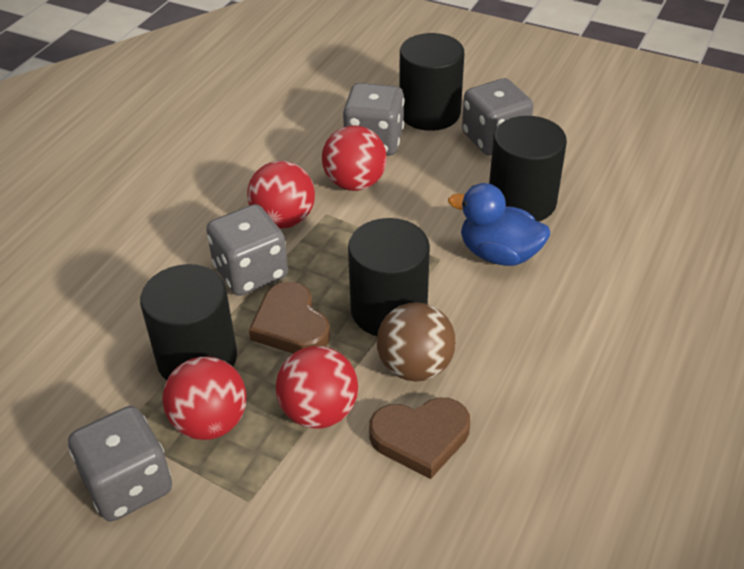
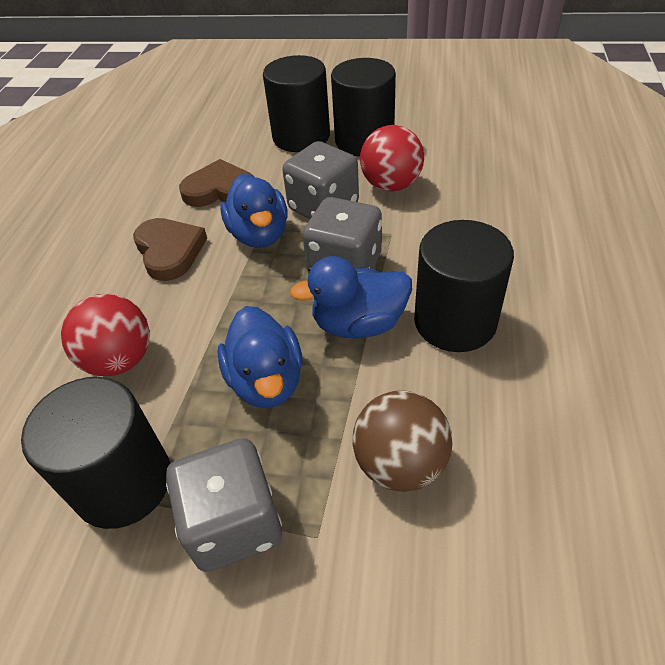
blue duck: [448,183,550,266] = 1 -> [217,306,302,408] [220,174,288,248] [290,256,412,339] = 3
grey dice: [68,406,172,522] [206,204,288,296] [343,83,404,156] [462,78,533,155] = 4 -> [166,438,282,572] [282,141,359,219] [303,197,382,274] = 3
red ball: [162,356,246,440] [247,161,315,228] [276,346,358,429] [322,125,387,191] = 4 -> [61,294,150,376] [360,125,424,191] = 2

